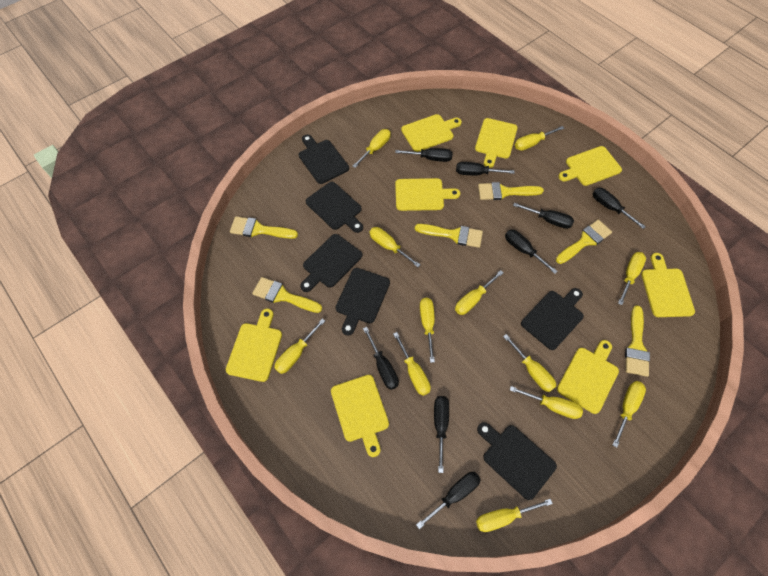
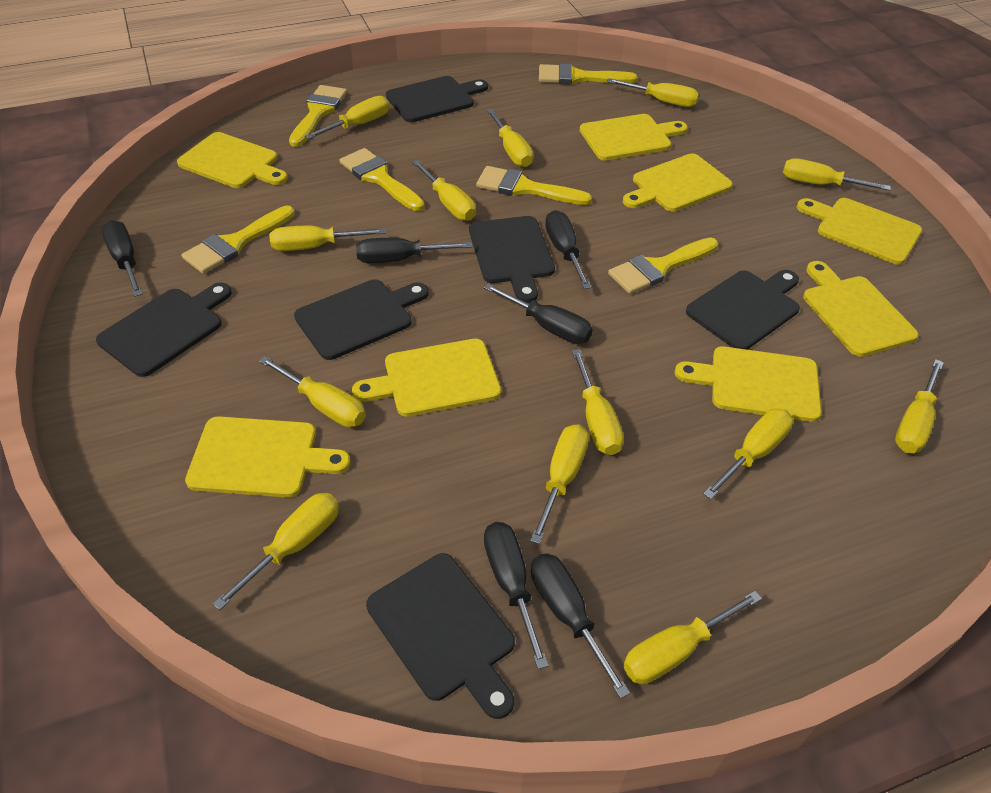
black screwdriver: [363,327,399,390] [395,148,453,162] [416,472,481,529] [434,396,449,473] [456,162,515,175] [505,230,558,274] [513,203,574,229] [593,188,646,229] = 8 -> [102,220,143,297] [356,238,472,263] [484,283,592,344] [484,522,549,669] [531,553,630,699] [545,210,591,289] = 6
yellow screwdriver: [274,319,325,374] [352,129,391,168] [370,227,421,267] [393,332,431,396] [420,298,435,363] [455,270,504,315] [476,499,553,532] [503,334,556,392] [510,386,583,419] [515,126,564,151] [612,381,646,448] [618,252,646,305] = 12 -> [213,493,339,610] [259,356,366,427] [269,226,385,251] [305,96,390,139] [412,160,476,221] [486,108,533,167] [530,424,589,544] [572,349,624,455] [607,78,699,107] [623,591,762,684] [703,409,793,499] [783,158,891,191] [895,359,944,453] = 13

